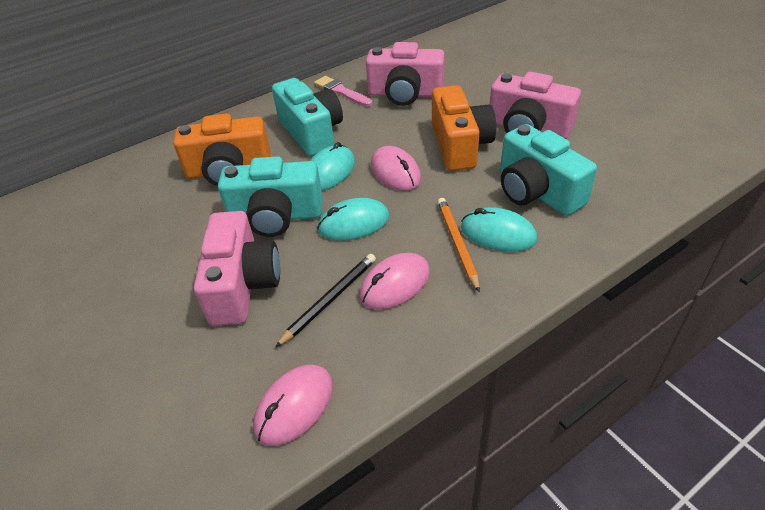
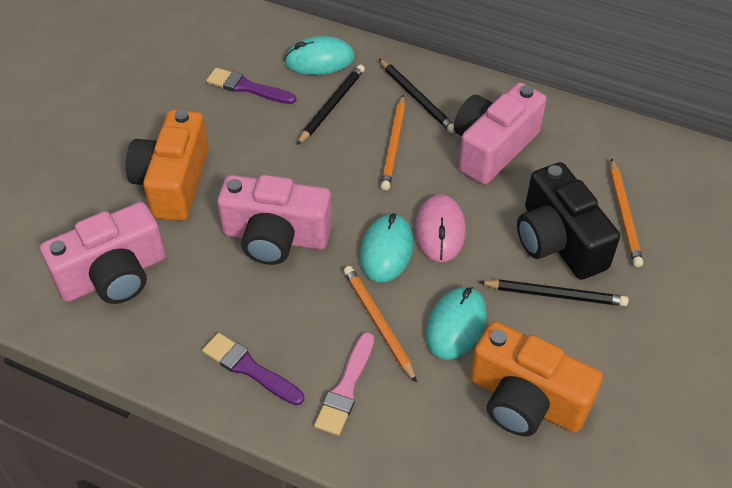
black camera: none = 0 -> [517,162,620,280] = 1
black pencil: [275,254,376,347] = 1 -> [297,65,365,145] [379,59,455,133] [479,279,628,306] = 3
orange pencil: [437,198,480,293] = 1 -> [344,266,417,383] [381,94,405,191] [610,158,643,267] = 3
pink mouse: [253,365,333,446] [359,253,430,309] [371,146,421,191] = 3 -> [415,194,466,262] = 1
purple brush: none = 0 -> [202,333,304,406] [206,68,296,104] = 2
turquoise camera: [218,156,323,237] [272,78,343,156] [500,124,597,216] = 3 -> none = 0

